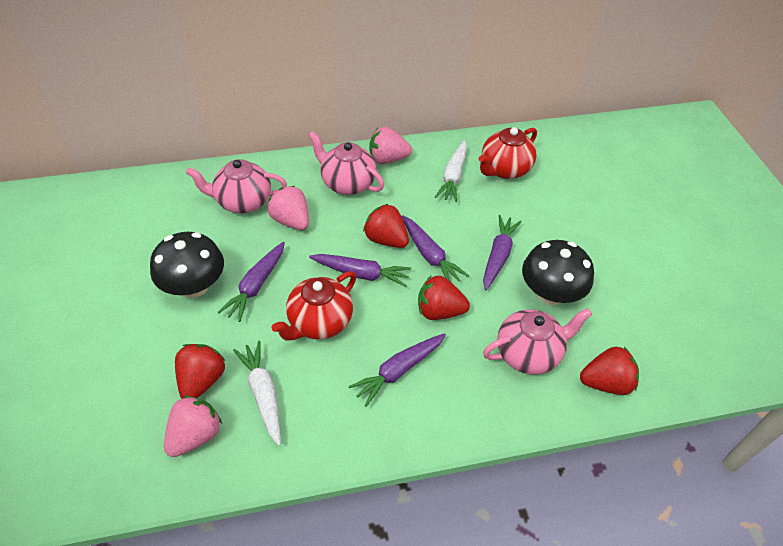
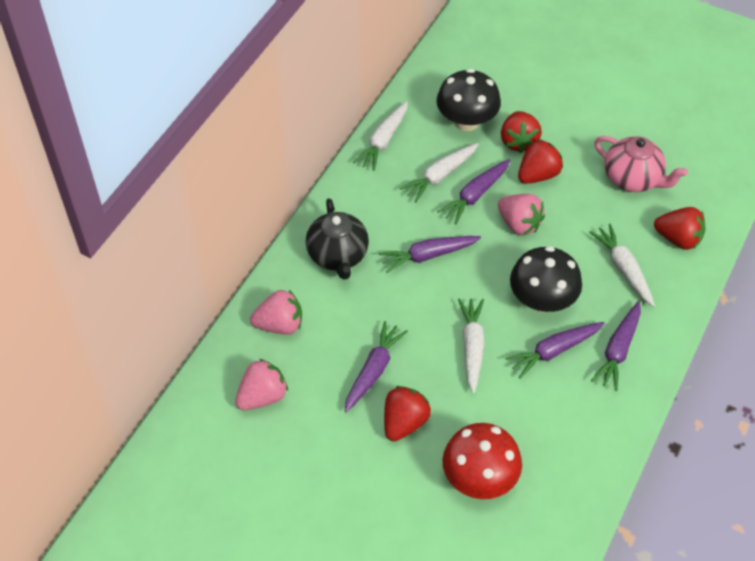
black teapot: none = 0 -> [306,198,369,280] = 1
pink teapot: [186,159,287,213] [309,131,384,195] [483,308,592,375] = 3 -> [594,136,688,192] = 1
red mushroom: none = 0 -> [442,423,522,499] = 1
red teapot: [271,271,356,341] [479,127,537,179] = 2 -> none = 0
white carrot: [233,341,281,446] [435,140,467,202] = 2 -> [353,101,408,171] [399,143,478,202] [458,299,485,394] [589,224,655,307] = 4

